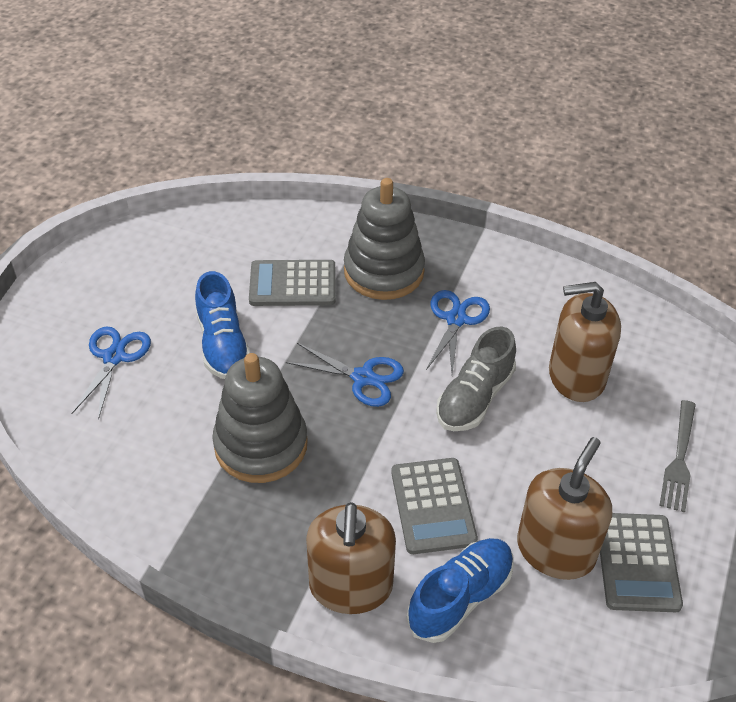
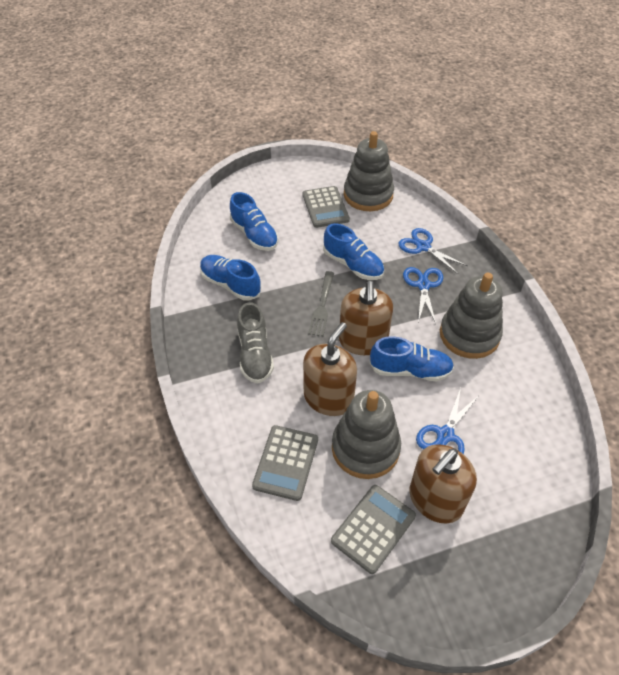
blue shoe: [195,271,250,379] [406,538,514,643] = 2 -> [200,255,261,301] [230,192,279,251] [323,223,384,280] [369,336,454,381] = 4
grey stacking toy: [212,353,308,483] [344,178,425,300] = 2 -> [332,390,401,479] [344,131,394,211] [440,273,503,359] = 3

